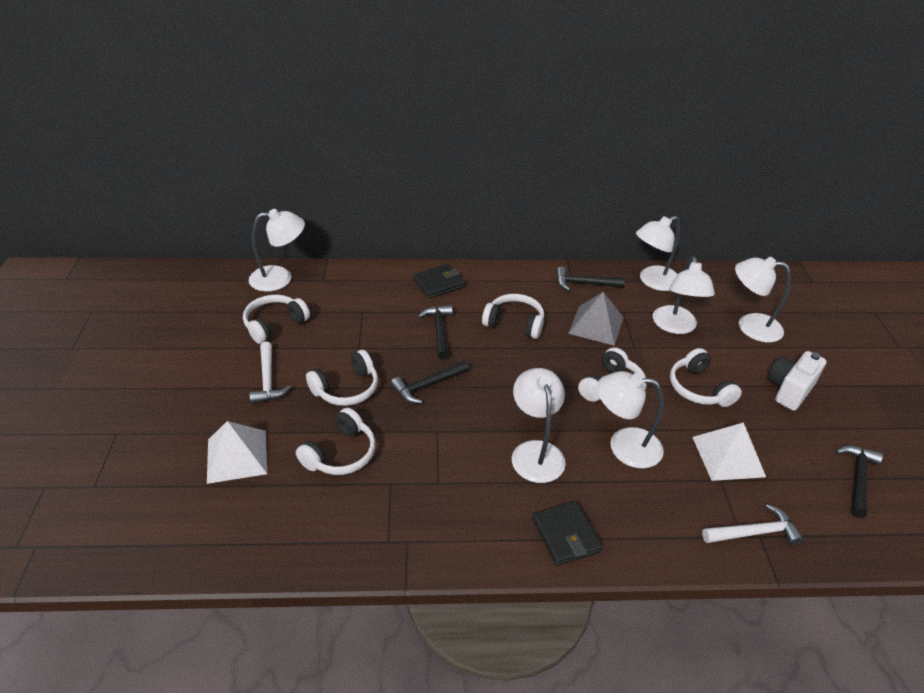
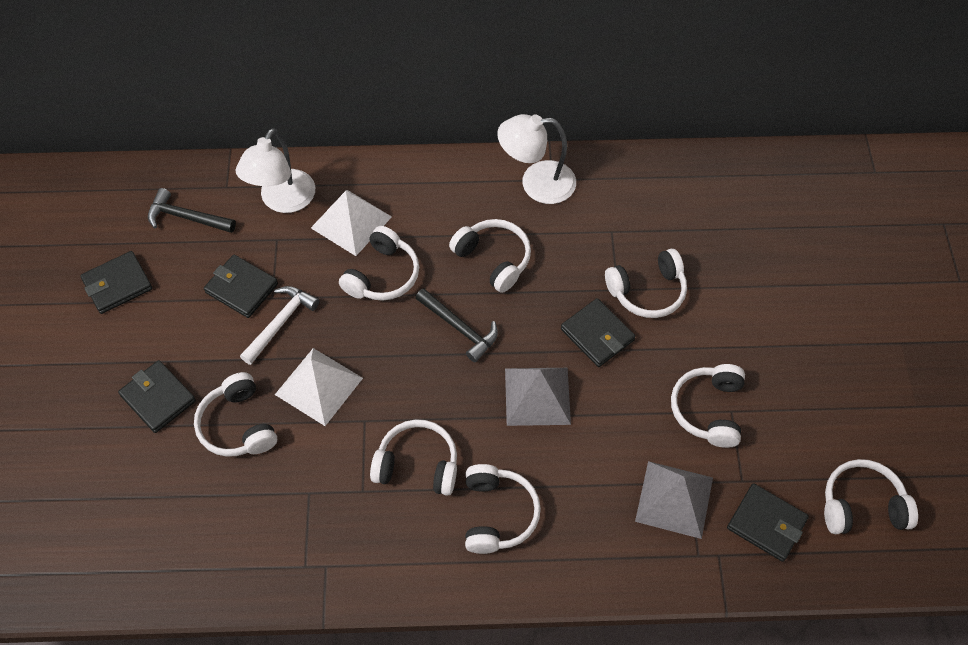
black hammer: [391,360,469,404] [418,305,453,360] [556,267,625,291] [836,446,883,518] = 4 -> [148,188,236,233] [415,288,498,362] = 2
black wallet: [413,264,465,298] [532,501,602,566] = 2 -> [80,251,153,314] [118,360,196,433] [204,255,278,318] [561,298,636,367] [727,483,809,562] = 5
grey pyramid: [568,292,624,346] = 1 -> [505,368,571,426] [635,461,713,539] = 2
white camera: [768,351,826,411] = 1 -> none = 0
white hammer: [249,342,291,404] [702,504,803,545] = 2 -> [240,286,320,365] = 1
white headphones: [243,295,310,344] [296,408,376,475] [306,350,378,406] [482,294,544,339] [578,347,647,402] [670,348,742,407] = 6 -> [194,372,277,457] [339,226,419,301] [370,419,457,496] [449,219,531,293] [465,464,541,554] [605,249,687,318] [671,364,745,448] [824,459,918,534] = 8
white lamp: [249,209,305,292] [512,368,566,483] [597,371,664,468] [636,216,680,291] [653,256,715,334] [735,257,791,343] = 6 -> [236,128,315,213] [497,114,576,204] = 2

